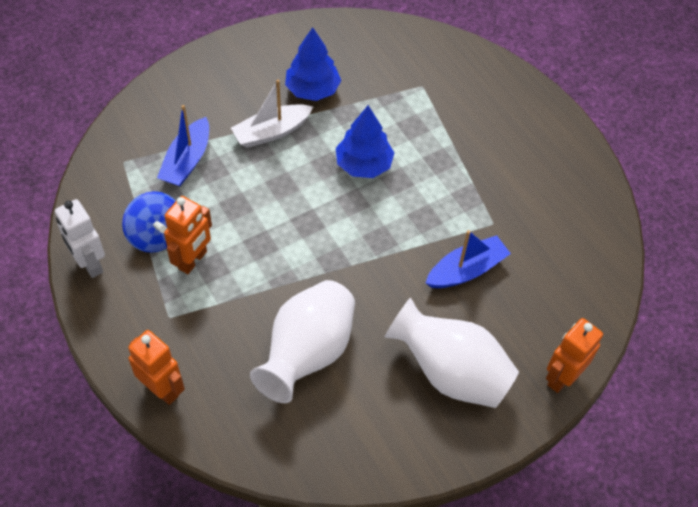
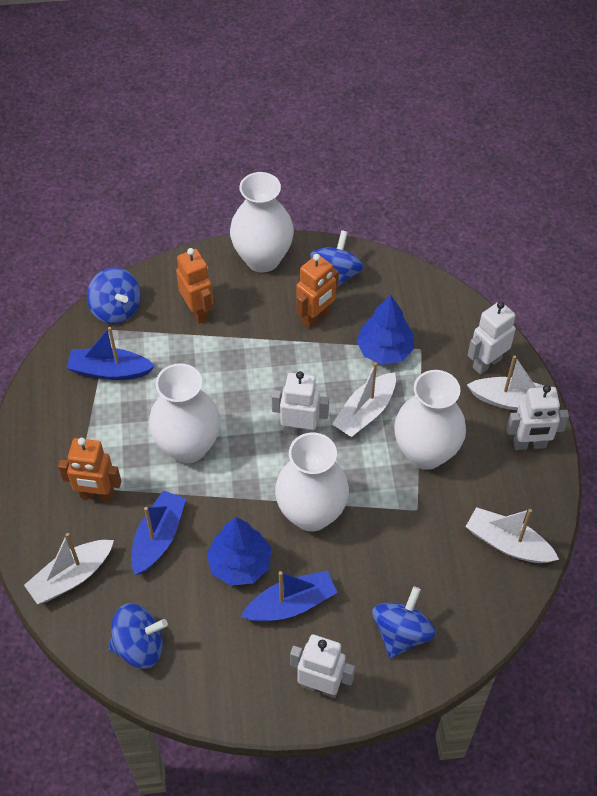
blue boat: [157,105,209,186] [426,230,511,288] = 2 -> [67,327,155,380] [131,490,186,575] [241,571,338,622] = 3
blue spinning top: [122,191,176,253] = 1 -> [87,268,141,324] [108,603,168,669] [310,230,364,287] [372,586,436,658] = 4
white boat: [231,79,313,148] = 1 -> [24,533,114,604] [332,362,396,437] [466,507,559,563] [467,355,557,410] = 4
white robot: [55,199,105,278] = 1 -> [272,371,329,435] [290,635,355,698] [468,301,516,374] [507,385,569,450] = 4
white vase: [250,280,355,403] [384,297,519,408] = 2 -> [149,363,220,463] [230,172,294,272] [275,432,349,532] [394,370,466,470] = 4

